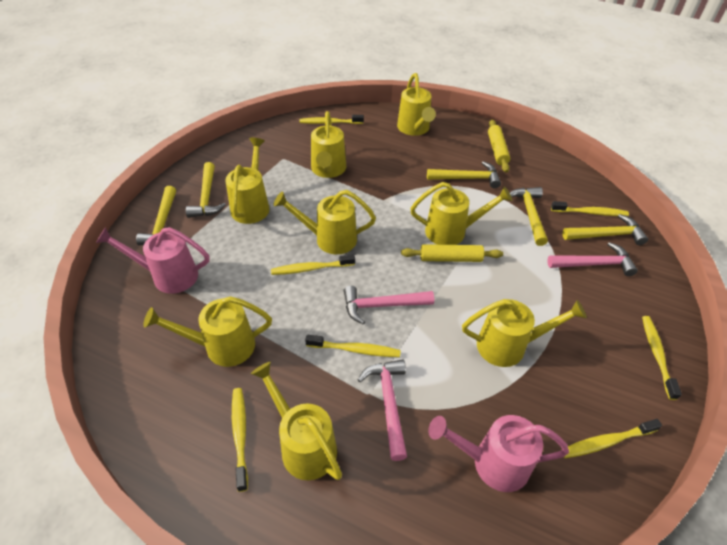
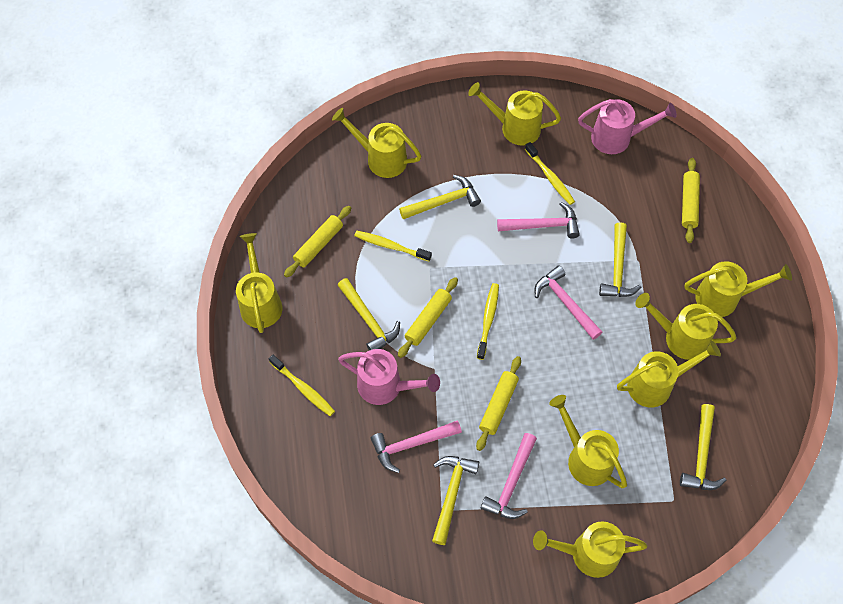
pink hammer: [344,286,434,324] [358,359,407,461] [547,242,638,276] = 3 -> [371,420,462,473] [481,433,537,519] [497,202,580,239] [534,265,602,340] = 4
yellow rolling pin: [401,244,503,262] [488,120,510,173] = 2 -> [284,206,351,278] [398,277,458,358] [476,356,521,451] [682,158,700,243] = 4
yellow toothbrush: [232,388,248,492] [271,254,355,275] [299,115,364,124] [305,335,401,357] [551,201,629,216] [561,419,662,458] [642,316,682,400] = 7 -> [269,355,335,416] [354,231,432,261] [477,283,499,360] [525,142,575,205] = 4

